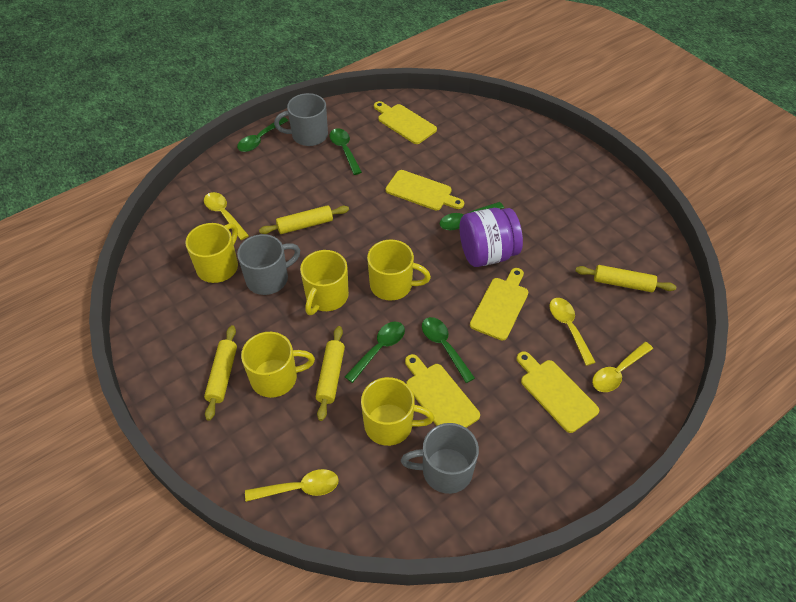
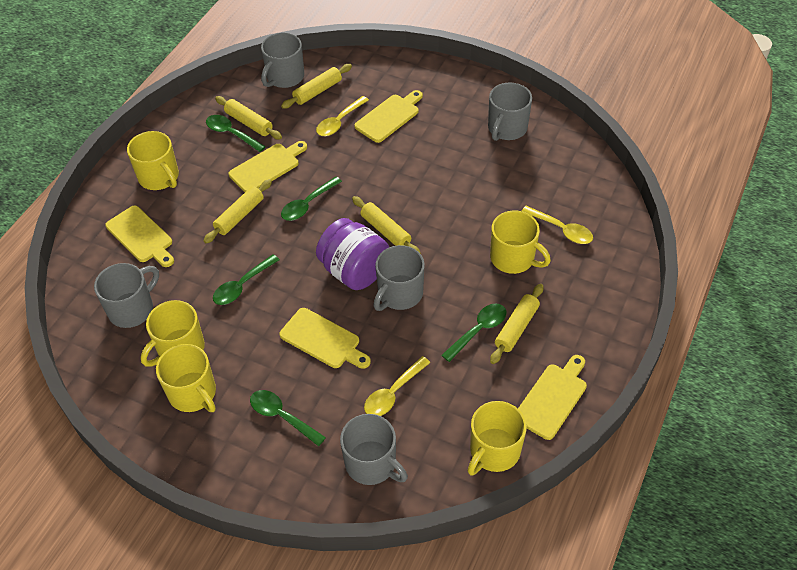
grey mug: [237,234,300,295] [274,93,328,146] [401,423,479,494] = 3 -> [94,263,159,328] [261,33,304,88] [340,414,408,485] [373,245,425,311] [488,82,532,141] = 5
yellow rolling pin: [204,325,237,421] [259,205,349,234] [316,326,345,421] [575,265,676,292] = 4 -> [203,179,272,243] [215,96,282,139] [281,64,352,109] [352,196,421,254] [490,284,543,364] = 5
yellow spoon: [204,192,249,240] [245,469,339,502] [549,298,596,366] [592,342,653,392] = 4 -> [316,96,369,136] [364,356,430,416] [522,206,593,244] = 3

